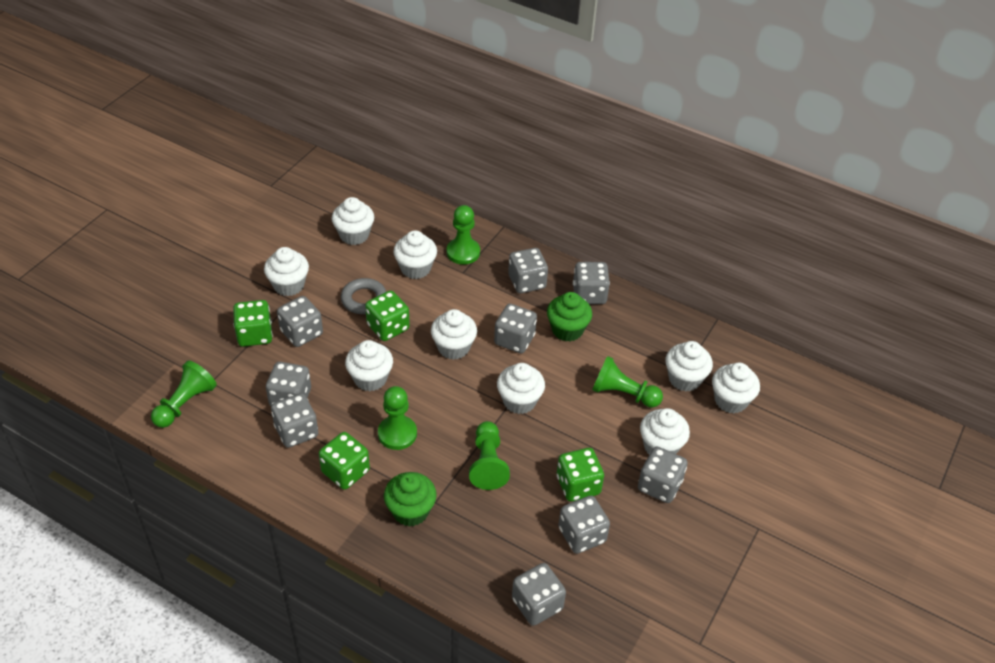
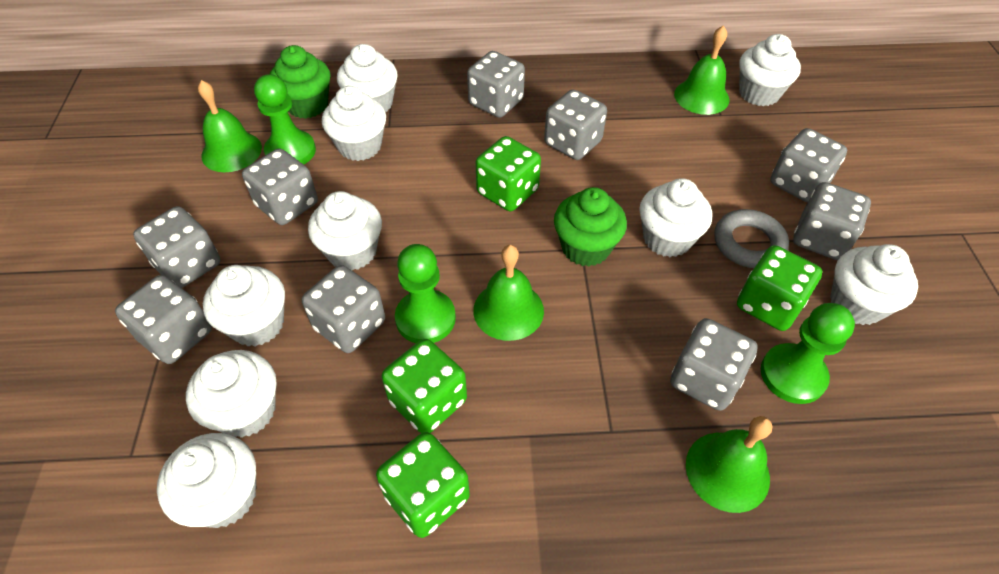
green bell: none = 0 -> [198,80,262,172] [473,245,544,341] [674,25,730,115] [686,416,772,513] = 4
green pawn: [151,360,217,428] [378,386,417,450] [447,205,480,265] [469,421,510,490] [592,356,663,408] = 5 -> [254,74,316,164] [395,244,456,343] [761,303,855,404] = 3

